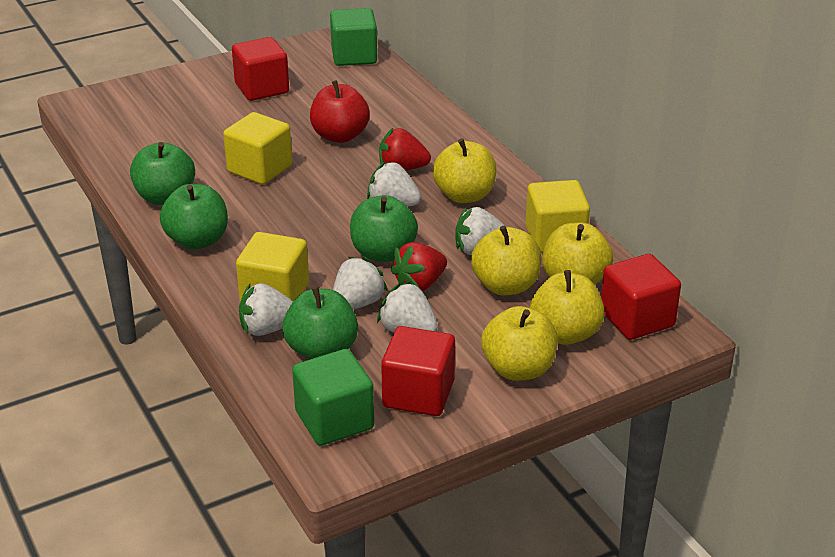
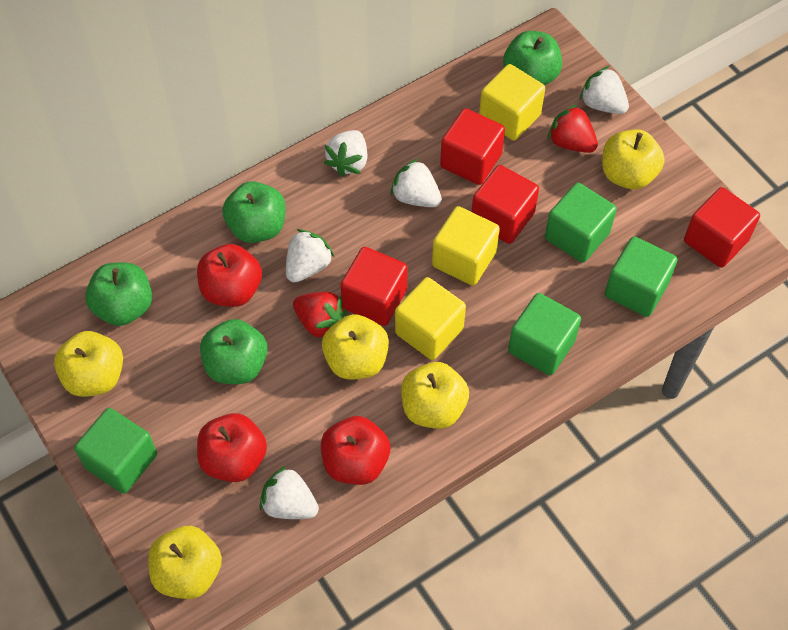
green cube: [292,349,374,446] [330,8,377,66] = 2 -> [74,408,157,494] [508,293,581,375] [545,183,617,263] [605,237,677,317] = 4
red apple: [310,80,370,143] = 1 -> [197,244,262,307] [197,413,267,482] [321,416,390,485] = 3
red cube: [232,37,289,101] [381,326,455,416] [601,254,681,340] = 3 -> [340,247,408,326] [440,108,505,185] [472,165,539,244] [684,187,760,268] = 4

